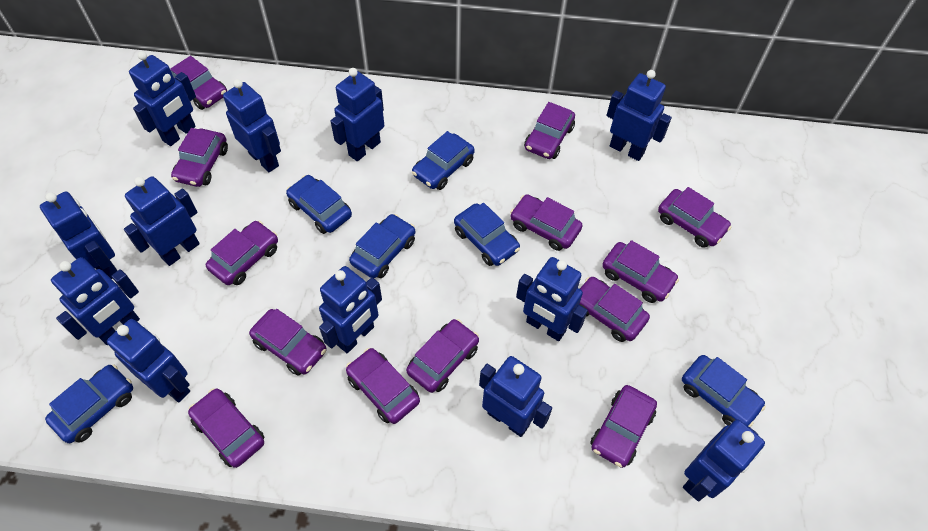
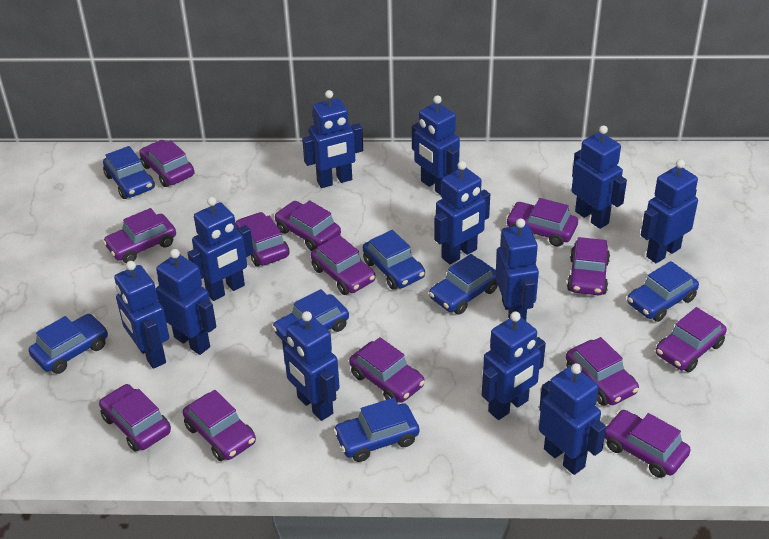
blue car: [45,365,133,443] [286,175,352,234] [349,214,415,278] [412,131,475,190] [454,203,520,266] [682,355,766,427] = 6 -> [29,314,108,374] [103,146,155,199] [272,289,349,340] [333,398,419,462] [363,230,425,290] [429,254,498,315] [627,261,699,322] = 7

